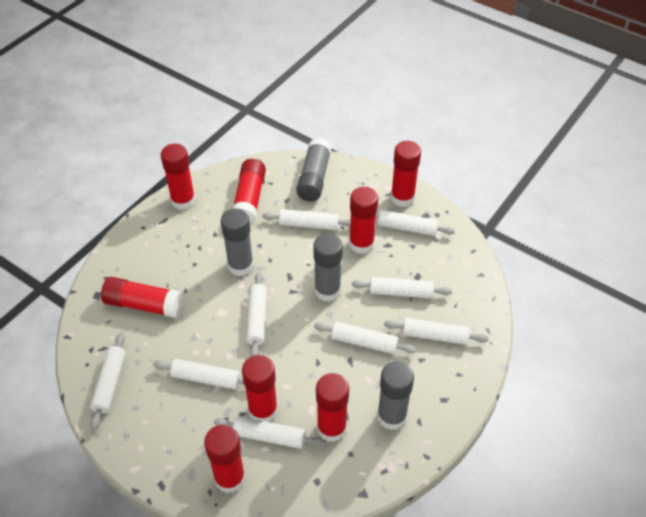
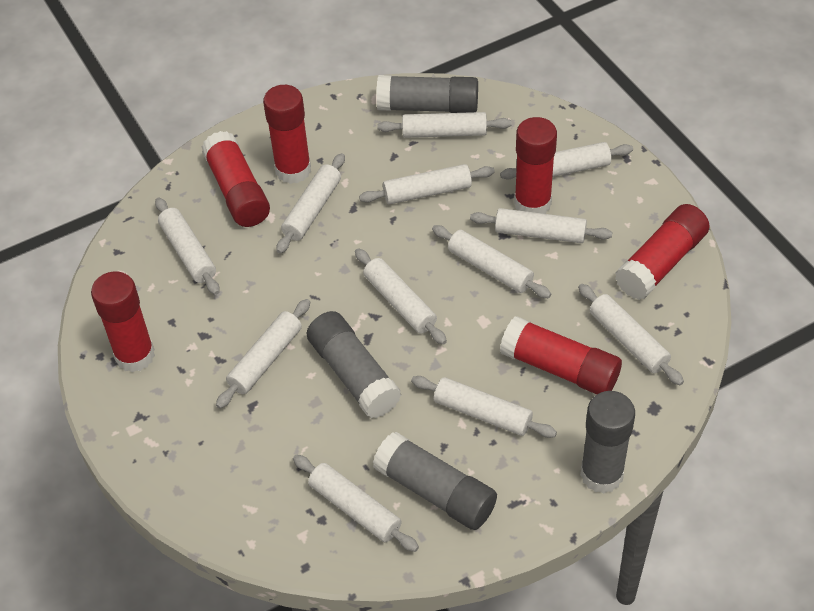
red glue stick: [101,277,183,318] [161,144,196,210] [204,425,245,493] [232,159,266,224] [242,355,278,422] [316,373,349,442] [349,187,378,254] [391,141,421,207] = 8 -> [91,272,155,372] [202,131,270,227] [263,85,311,184] [500,316,622,394] [514,117,557,214] [615,204,710,300] = 6
white rolling pin: [90,333,126,430] [153,359,244,390] [214,416,325,449] [246,272,267,357] [262,209,351,230] [314,322,416,354] [352,277,452,299] [376,210,455,236] [384,318,489,345] = 9 -> [155,197,220,295] [216,299,310,409] [276,153,345,253] [293,455,419,552] [355,248,447,345] [359,164,495,205] [377,112,512,138] [411,376,557,438] [432,225,551,298] [470,208,612,243] [500,142,633,180] [578,284,684,385] = 12

